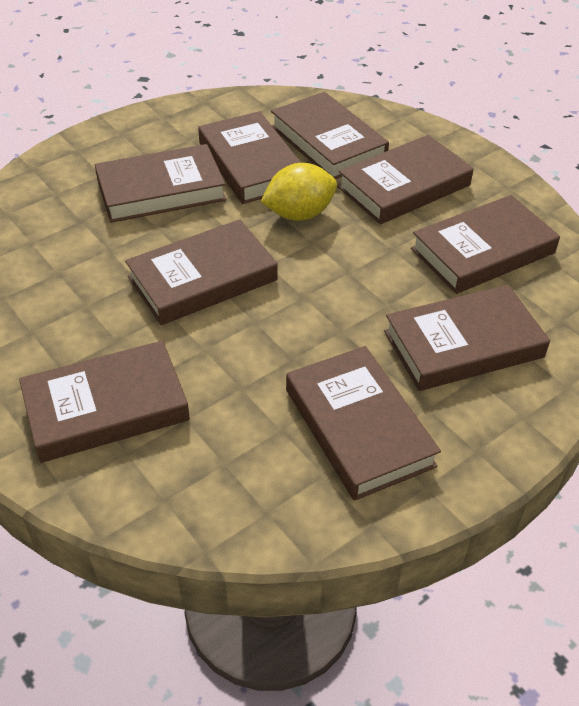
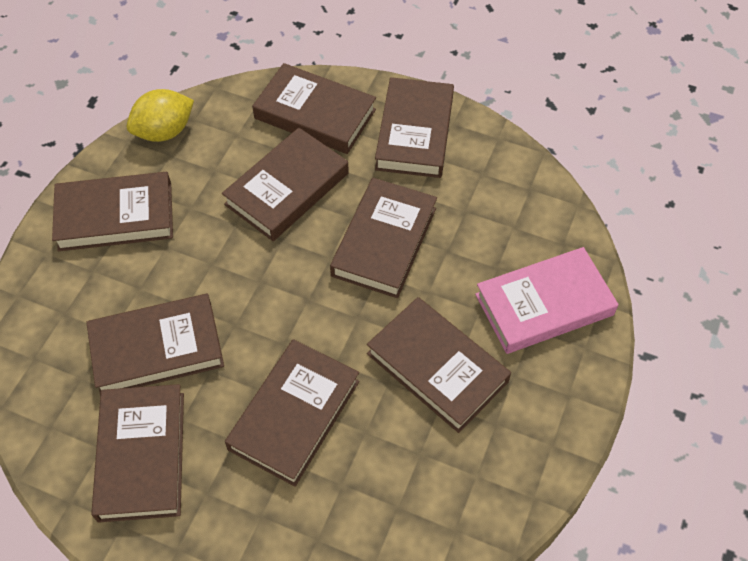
pink book: none = 0 -> [475,247,619,354] = 1

